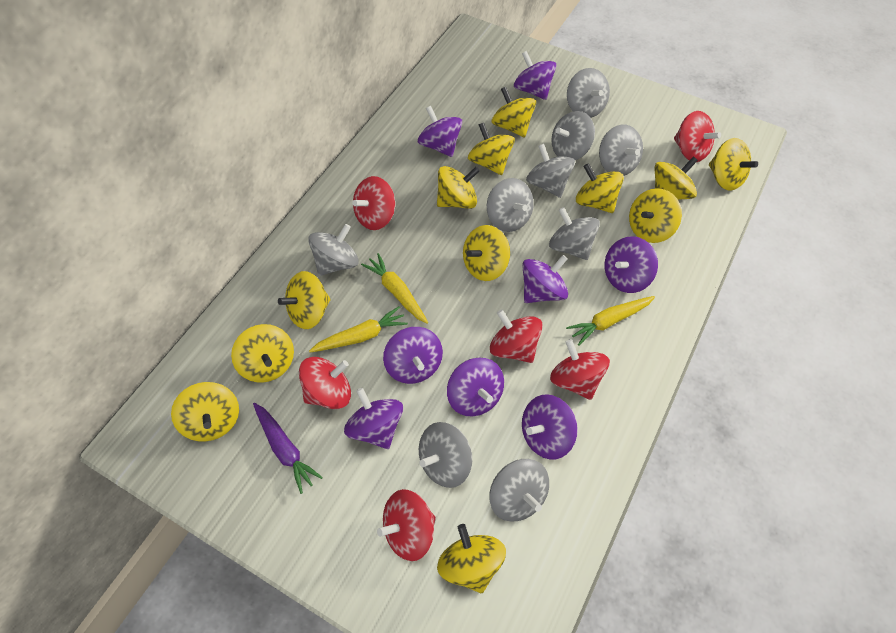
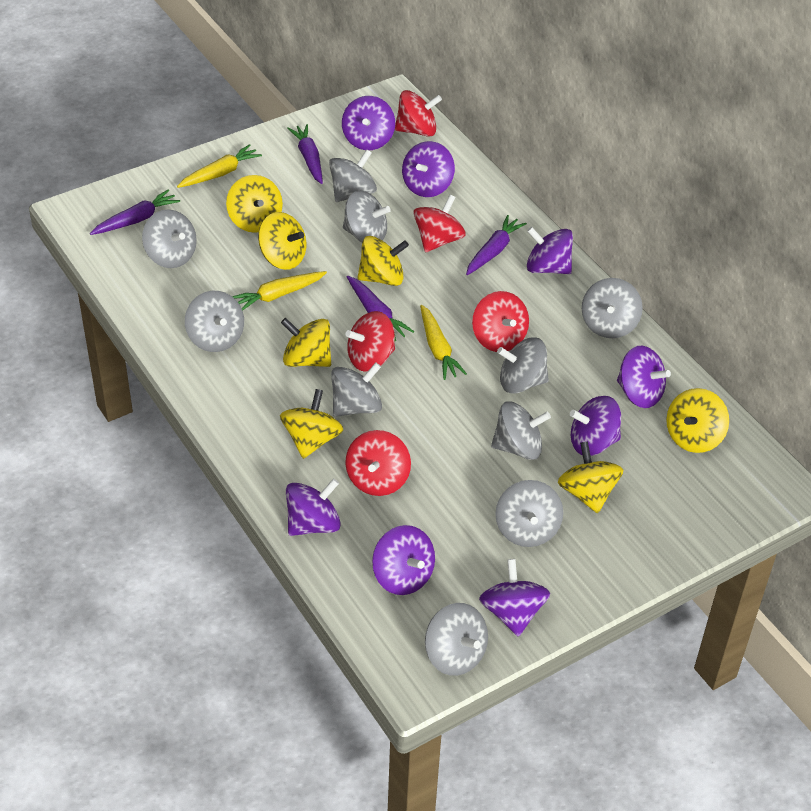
grey spinning top: [308,224,359,276] [419,422,472,488] [487,178,534,232] [489,459,549,521] [526,144,575,198] [549,207,600,260] [551,111,595,160] [567,68,610,118] [599,125,643,176] = 9 -> [142,210,197,268] [185,291,244,352] [329,149,377,202] [331,363,382,417] [343,191,391,243] [425,603,488,676] [491,401,551,460] [495,480,563,547] [497,337,549,394] [582,278,643,338] = 10
purple carrot: [253,403,323,494] = 1 -> [90,190,180,235] [287,124,323,184] [347,276,414,341] [466,215,527,275] = 4
red spinning top: [299,357,351,409] [352,176,395,230] [377,489,436,561] [490,309,543,363] [550,339,610,400] [674,111,721,162] = 6 -> [345,311,395,372] [345,430,411,496] [395,90,442,137] [413,195,466,252] [472,291,529,352] = 5
yellow spinning top: [171,382,239,442] [231,324,294,383] [278,271,331,329] [437,166,480,209] [437,524,506,593] [463,225,510,281] [468,122,515,175] [491,87,536,137] [576,163,624,213] [629,188,682,243] [655,156,698,200] [709,138,758,191] = 12 -> [226,175,283,233] [258,212,306,270] [280,389,343,459] [281,318,331,367] [357,236,409,286] [558,441,623,513] [666,388,729,453] = 7

